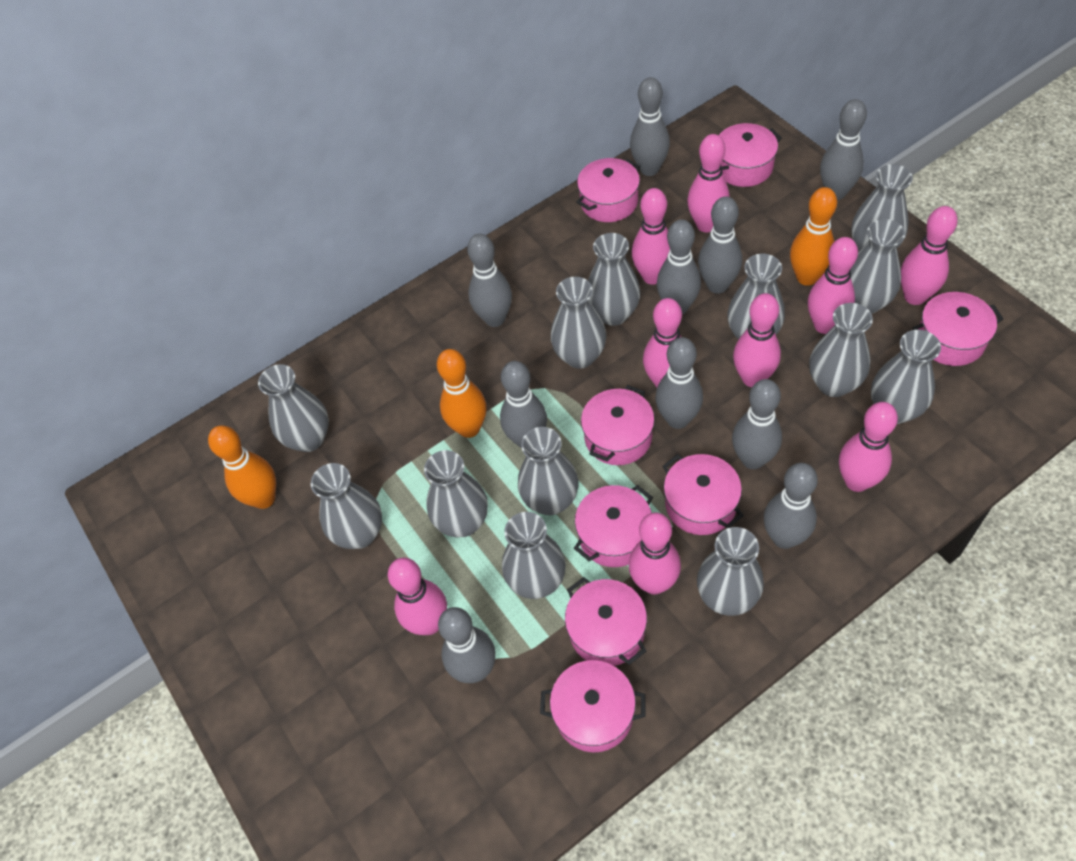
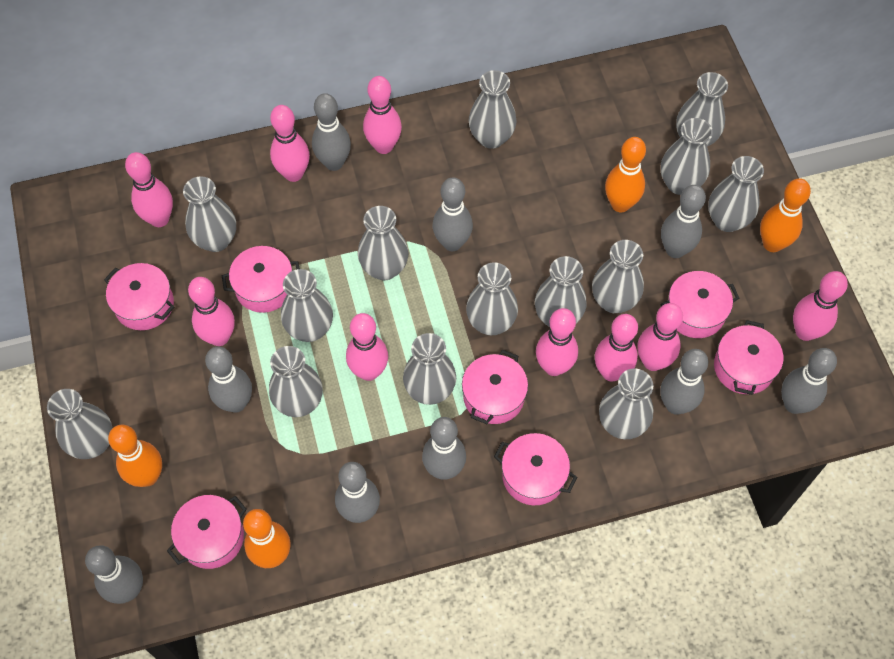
grey bowling pin: [438,607,496,683] [467,234,512,327] [500,361,547,448] [630,77,670,176] [655,337,703,429] [657,219,701,314] [698,196,742,294] [732,379,782,469] [764,463,818,549] [820,99,867,200] = 10 -> [85,545,143,604] [205,347,252,413] [312,93,351,171] [335,462,380,523] [422,417,466,480] [433,177,473,251] [660,349,708,415] [661,185,706,258] [781,348,837,414] = 9
grey vase: [258,364,329,452] [311,463,382,549] [424,450,488,537] [502,512,566,599] [518,427,579,515] [551,277,607,369] [588,233,640,326] [697,527,764,616] [727,254,785,340] [809,303,873,397] [851,164,913,251] [851,219,905,314] [871,330,941,424] = 13 -> [47,389,112,459] [183,176,236,252] [269,346,323,417] [281,269,333,342] [358,206,409,280] [403,333,456,405] [466,262,518,335] [469,70,517,149] [535,256,586,327] [592,240,644,313] [599,368,654,439] [661,118,713,195] [676,72,728,147] [708,156,764,232] = 14
orange bowling pin: [208,425,276,509] [437,349,487,438] [790,187,837,286] = 3 -> [108,425,162,487] [243,509,291,568] [605,137,646,212] [760,178,811,252] = 4
pink pot: [540,660,646,752] [565,577,647,666] [574,485,653,567] [576,158,640,222] [581,385,655,465] [663,454,744,535] [719,123,782,187] [913,292,1003,366] = 8 -> [104,263,174,330] [167,495,247,569] [222,246,300,313] [462,350,528,424] [494,433,577,505] [660,271,739,338] [714,320,784,395] = 7

